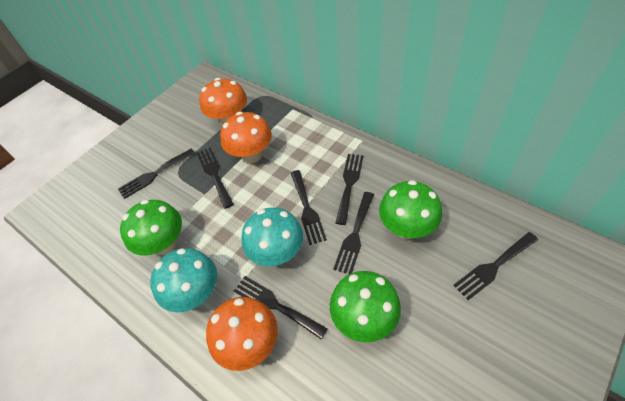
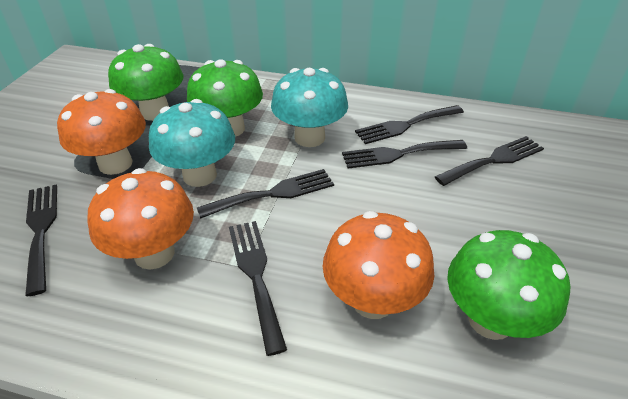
black fork: [118,149,195,199] [197,148,234,209] [234,276,328,340] [291,170,327,245] [333,192,374,274] [336,154,364,225] [453,232,538,300] = 7 -> [25,184,57,296] [197,169,334,219] [229,221,287,356] [342,140,467,168] [355,105,464,144] [435,136,544,186] = 6

